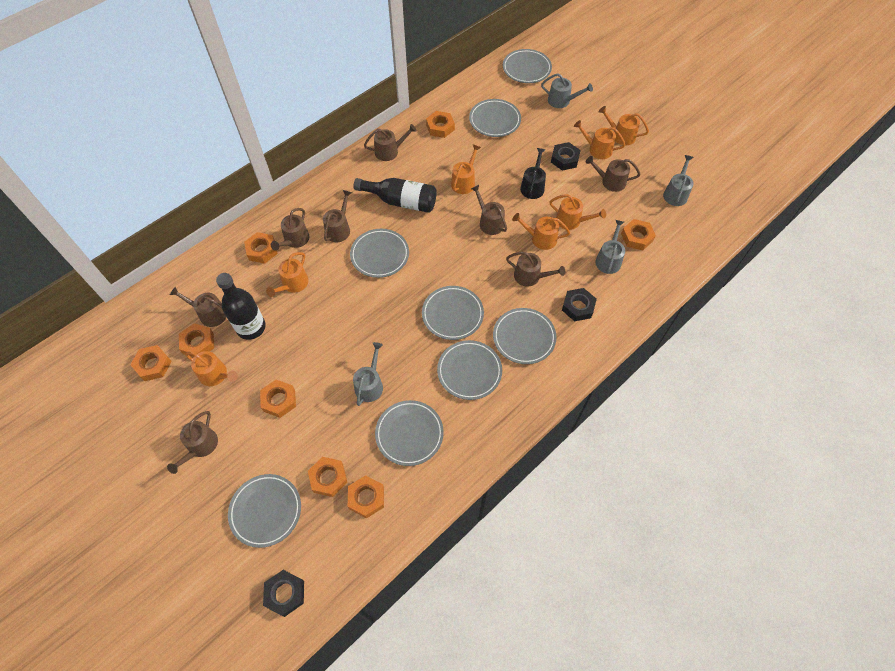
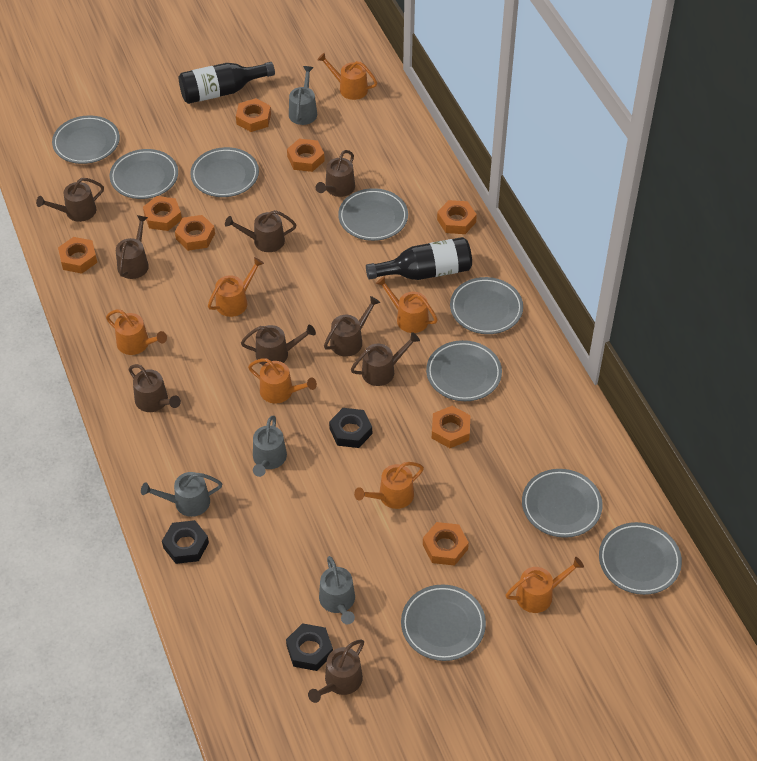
black watering can: [520,148,546,199] = 1 -> none = 0
brown watering can: [167,411,218,474] [170,287,226,327] [271,208,309,250] [323,190,352,242] [364,124,417,161] [471,185,507,235] [506,252,565,287] [586,156,641,192] = 8 -> [36,178,104,222] [116,215,149,279] [128,364,181,412] [225,210,296,252] [241,325,316,365] [308,639,364,703] [316,150,355,197] [324,296,380,357] [351,332,420,386] = 9
grey plate: [228,474,301,548] [350,229,409,278] [375,400,444,466] [422,286,484,340] [437,340,502,400] [469,99,521,137] [493,308,557,364] [503,49,552,83] = 8 -> [52,115,120,164] [110,149,178,199] [190,147,259,197] [338,188,408,241] [401,584,486,661] [426,340,502,401] [450,277,523,334] [522,469,603,538] [599,522,682,595] = 9

